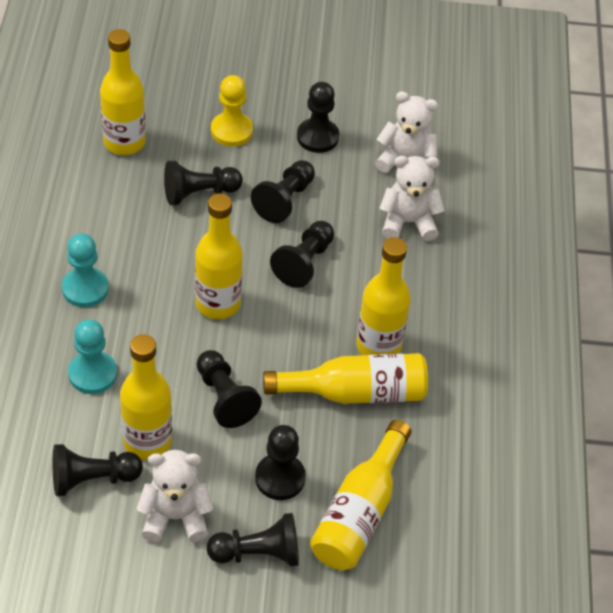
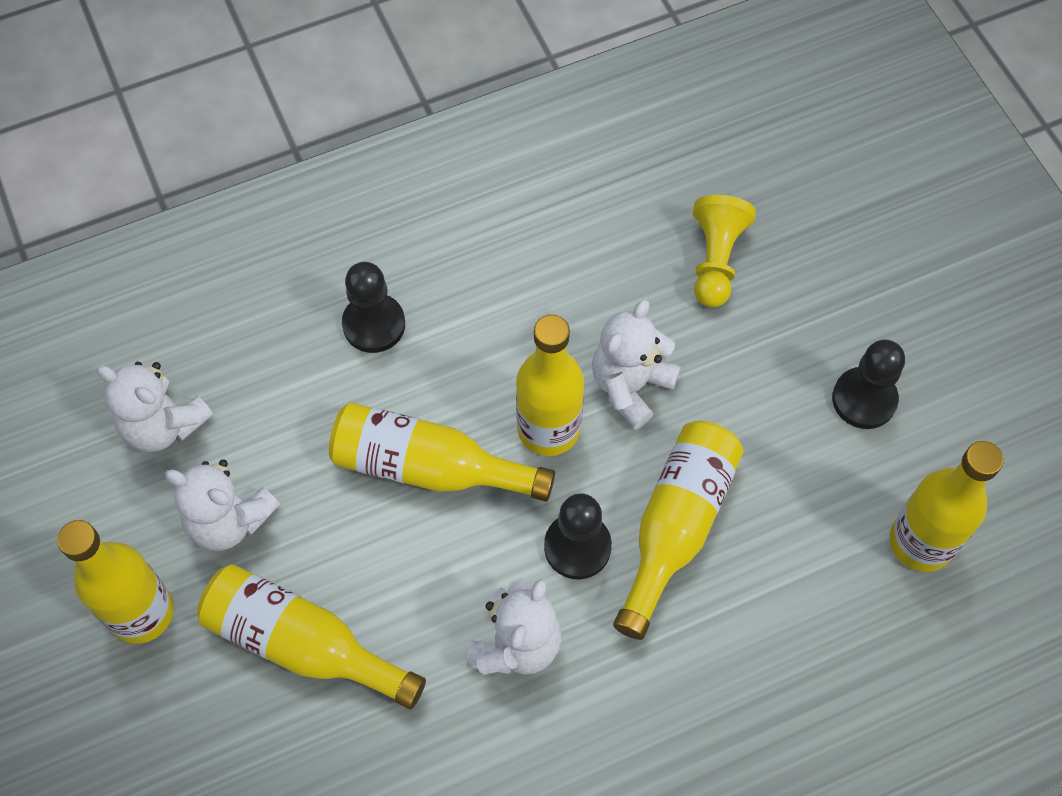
black pawn: [53,444,143,496] [164,161,243,205] [197,350,262,428] [207,513,299,566] [251,160,315,223] [255,425,306,500] [270,221,334,288] [297,82,339,153] = 8 -> [342,262,405,353] [544,493,612,579] [832,339,905,429] = 3
turquoise pawn: [62,233,109,307] [68,319,117,394] = 2 -> none = 0
white teddy bear: [136,450,214,542] [375,91,438,173] [379,156,445,241] = 3 -> [96,362,213,452] [165,459,280,551] [467,579,562,675] [592,300,681,430] = 4

